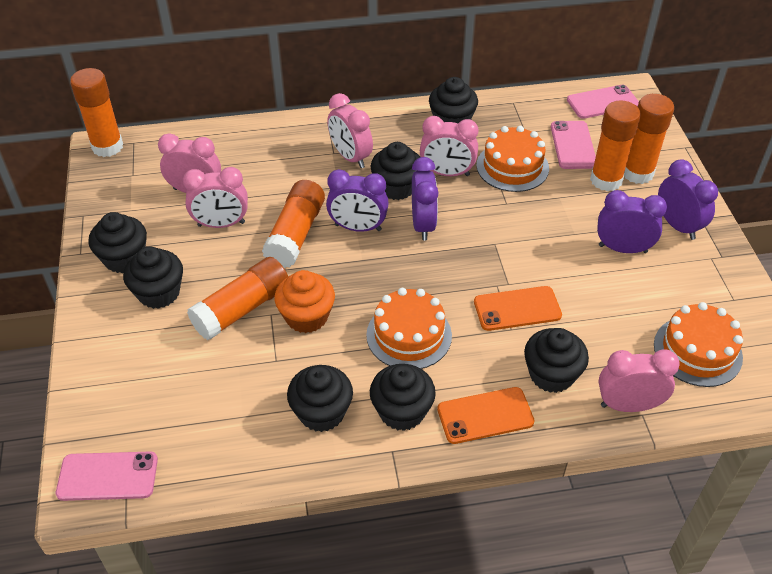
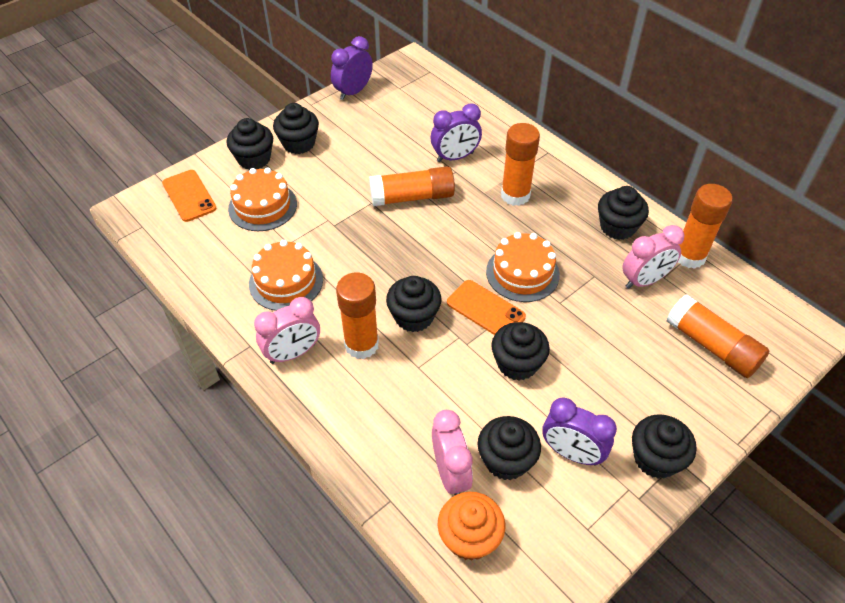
pink clock: [158,133,221,193] [183,167,248,228] [327,93,373,168] [420,116,478,176] [598,349,680,412] = 5 -> [254,297,320,364] [432,410,473,495] [622,225,684,289] = 3
pink phone: [56,452,158,501] [551,121,596,169] [567,84,639,119] = 3 -> none = 0
purple clock: [326,169,389,232] [412,157,439,240] [597,190,667,253] [658,159,718,240] = 4 -> [331,36,373,100] [431,103,482,162] [542,397,617,466] = 3

